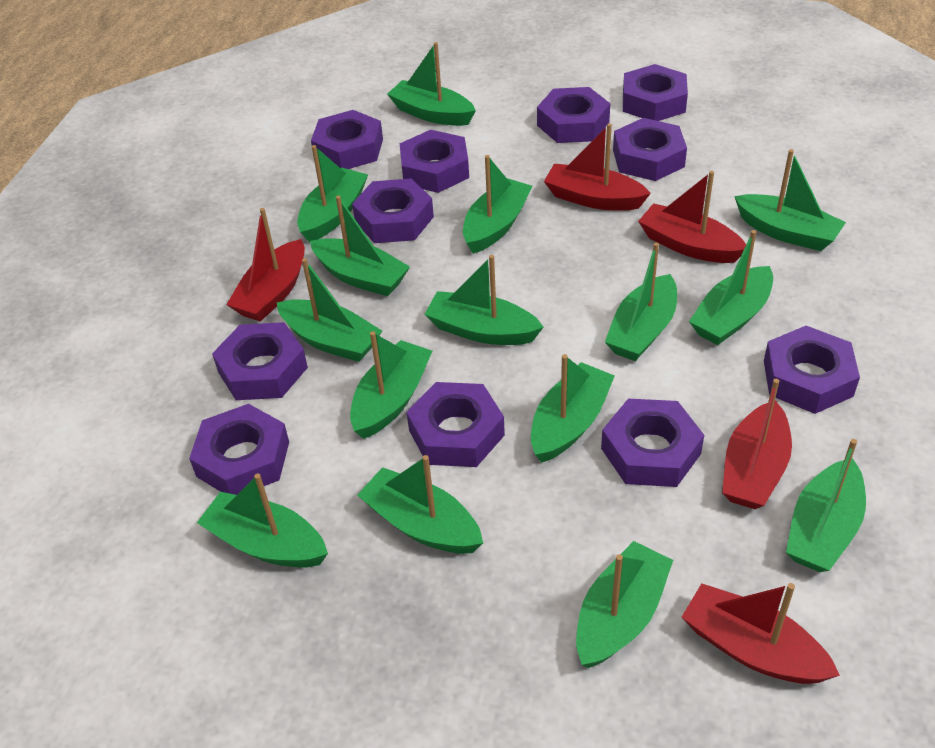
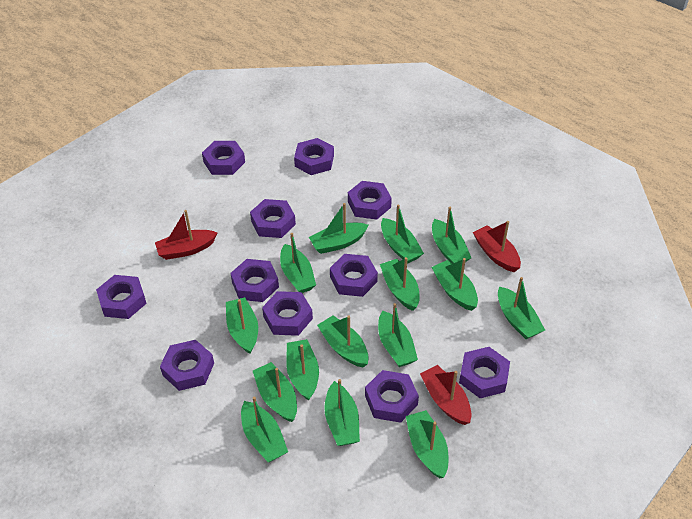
red boat: [226,208,305,322] [544,123,651,211] [638,171,746,263] [682,583,840,684] [722,379,792,509] = 5 -> [155,210,217,260] [420,365,472,425] [473,221,521,272] = 3

